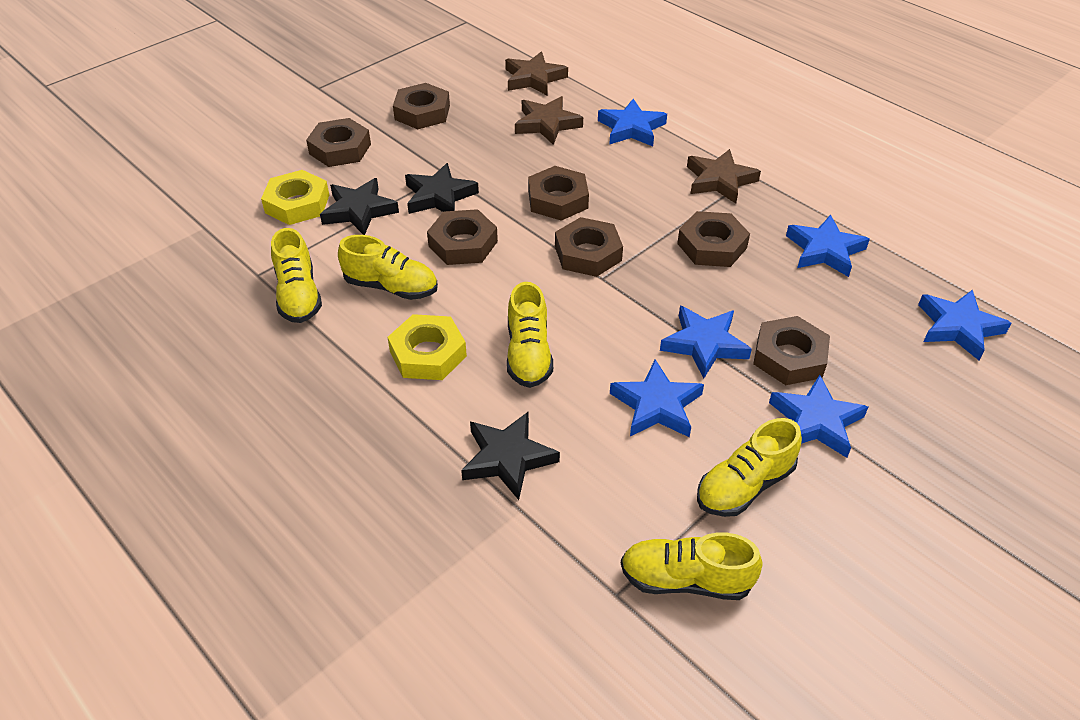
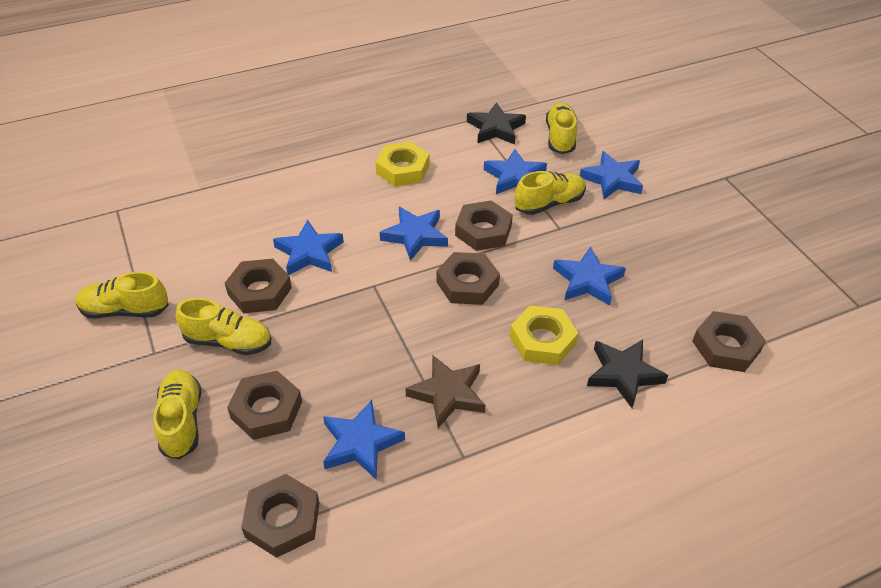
black star: [320,178,399,235] [405,163,479,214] [461,411,560,500] = 3 -> [467,102,526,145] [587,340,668,408] = 2
brown nut: [306,118,371,167] [393,83,450,129] [427,209,498,265] [528,166,589,221] [555,217,623,277] [677,211,750,267] [753,316,830,385] = 7 -> [225,258,292,313] [227,371,302,440] [241,474,319,558] [437,252,500,305] [455,201,513,251] [692,311,766,372] = 6
brown star: [505,52,568,95] [515,96,583,145] [687,149,761,203] = 3 -> [406,355,485,428] = 1

